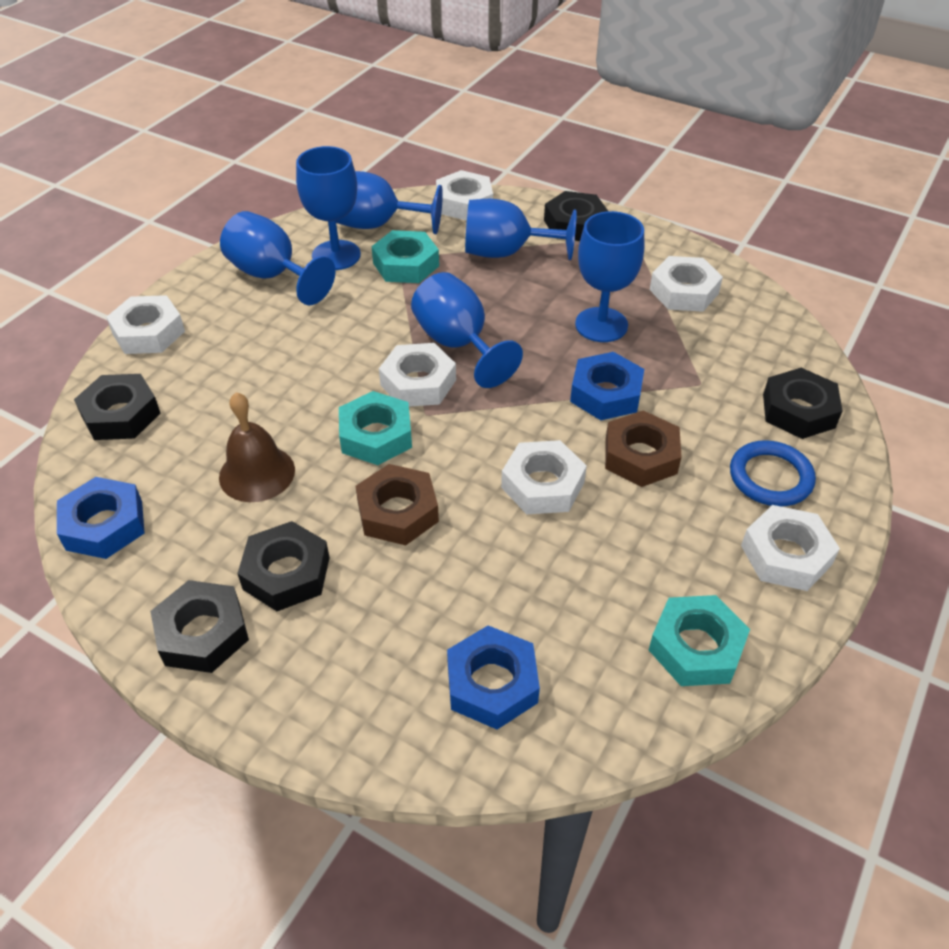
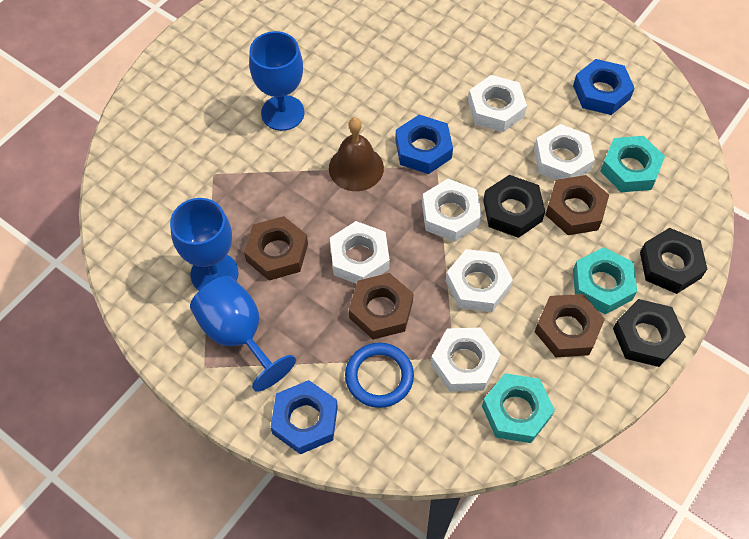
black nut: [74,374,160,440] [150,580,249,673] [237,521,330,611] [544,191,608,241] [763,368,842,439] = 5 -> [483,175,545,238] [613,299,686,367] [640,228,707,294] = 3
blue goblet: [220,211,336,305] [296,146,361,270] [336,171,443,234] [411,272,523,388] [465,199,577,260] [575,211,644,342] = 6 -> [170,198,238,291] [190,276,296,392] [249,31,304,131] = 3
brown nut: [355,464,439,545] [605,410,682,487] = 2 -> [244,216,308,281] [349,273,414,340] [535,294,605,357] [545,175,609,235] = 4

